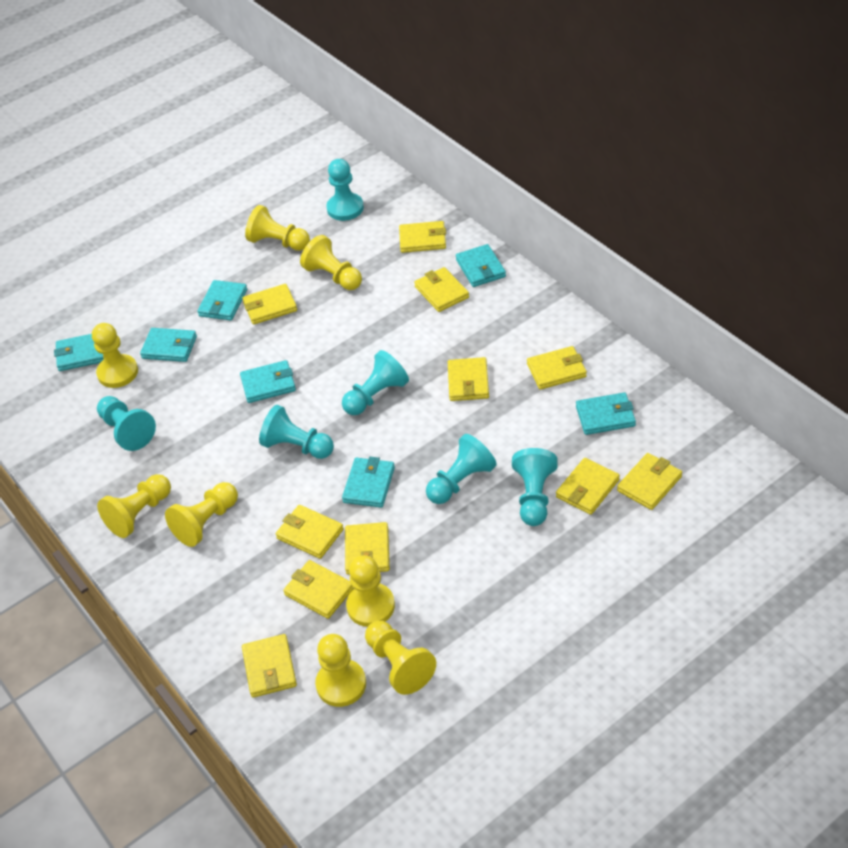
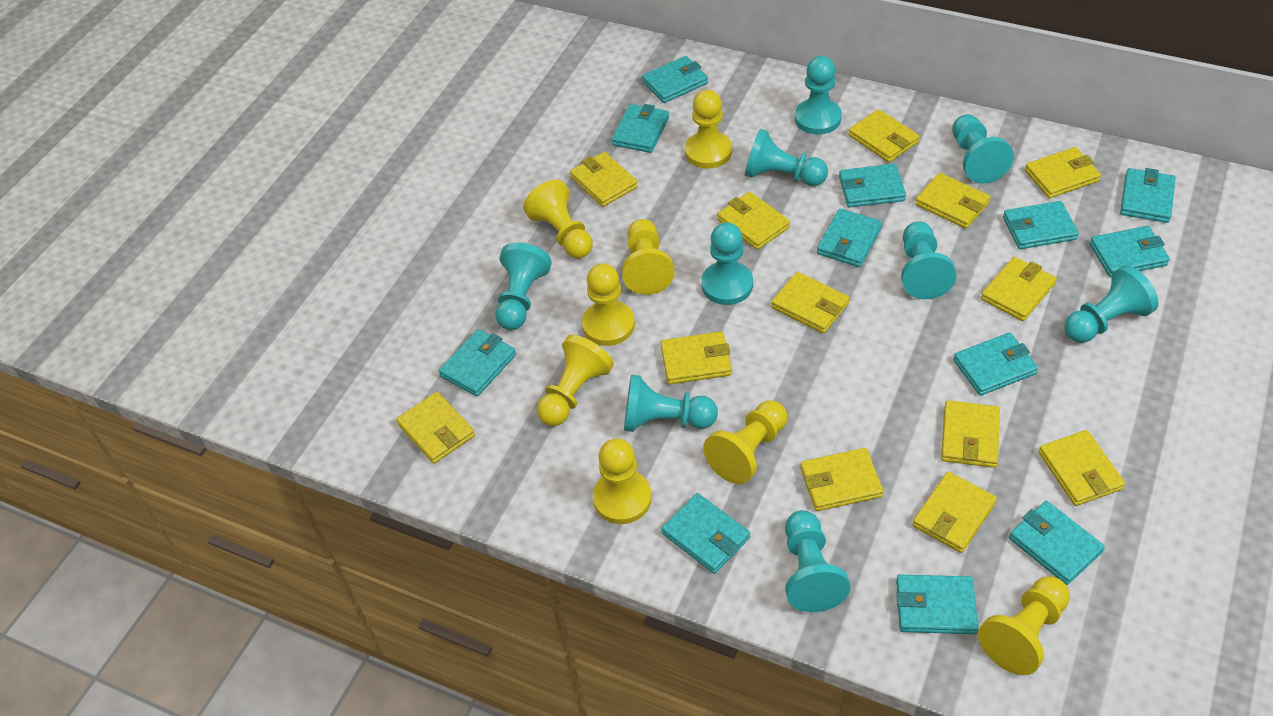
turquoise pawn: [97,396,156,451] [259,405,334,459] [326,159,364,221] [342,350,409,415] [426,434,496,504] [512,448,558,526] = 6 -> [496,243,552,330] [624,375,718,432] [701,223,753,305] [745,129,828,186] [785,510,850,612] [795,56,842,134] [901,222,957,299] [952,114,1014,184] [1064,265,1158,343] = 9
turquoise wallet: [54,334,103,371] [140,328,197,362] [197,280,247,321] [240,360,296,403] [342,457,395,508] [456,244,506,287] [576,392,636,435] = 7 -> [439,329,516,397] [611,104,669,153] [642,56,708,103] [661,493,750,574] [817,209,882,267] [839,164,906,207] [896,575,978,634] [953,333,1038,396] [1003,201,1079,249] [1009,501,1105,585] [1090,226,1170,277] [1120,168,1175,223] = 12
yellow wallet: [242,284,297,324] [242,634,297,698] [276,505,344,559] [283,560,354,619] [345,522,390,575] [399,221,446,253] [414,267,469,312] [448,357,489,401] [527,346,587,390] [556,458,620,515] [617,453,682,510] = 11 -> [396,392,475,464] [570,152,638,207] [660,331,732,384] [717,192,790,250] [771,272,850,333] [800,448,883,511] [848,109,920,162] [913,472,997,553] [915,173,991,229] [941,400,1000,468] [981,257,1057,321] [1025,147,1101,198] [1039,430,1125,506] = 13

